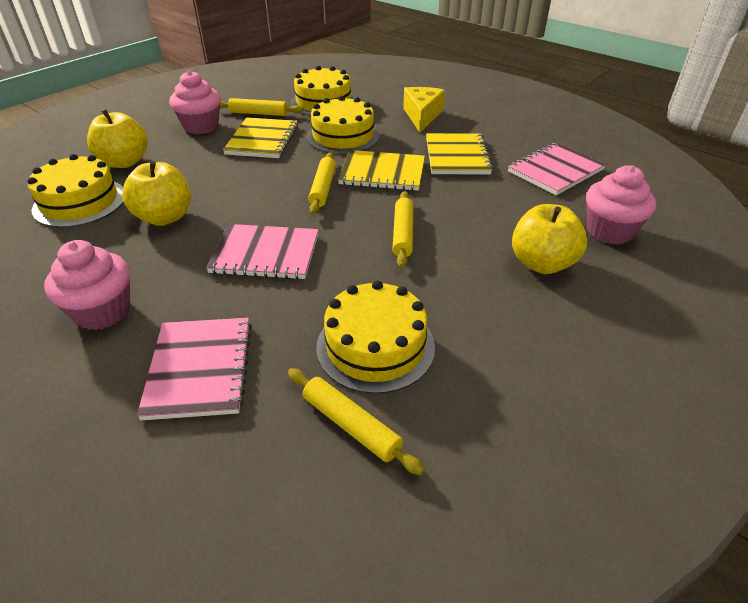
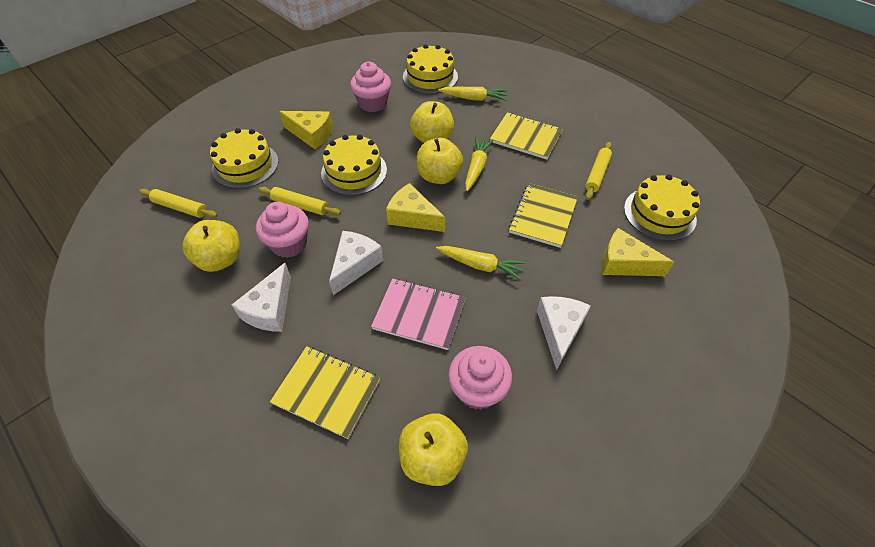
pink notebook: [137,318,252,420] [206,224,319,279] [508,143,606,195] = 3 -> [371,278,466,350] = 1
white cheese: none = 0 -> [232,263,291,332] [329,231,384,295] [537,296,591,370] = 3
yellow apple: [87,109,148,168] [122,161,191,226] [512,204,587,274] = 3 -> [182,220,240,272] [399,413,468,486] [410,101,454,143] [417,138,463,184] = 4
yellow carrot: none = 0 -> [436,246,526,280] [438,87,507,101] [465,137,493,191] = 3
yellow cheese: [403,87,445,132] = 1 -> [279,111,333,149] [386,183,445,232] [602,228,674,276] = 3
yellow rolling pin: [220,98,303,116] [288,368,425,475] [308,153,336,214] [392,191,413,268] = 4 -> [139,189,218,218] [258,187,341,216] [585,142,612,200] = 3

